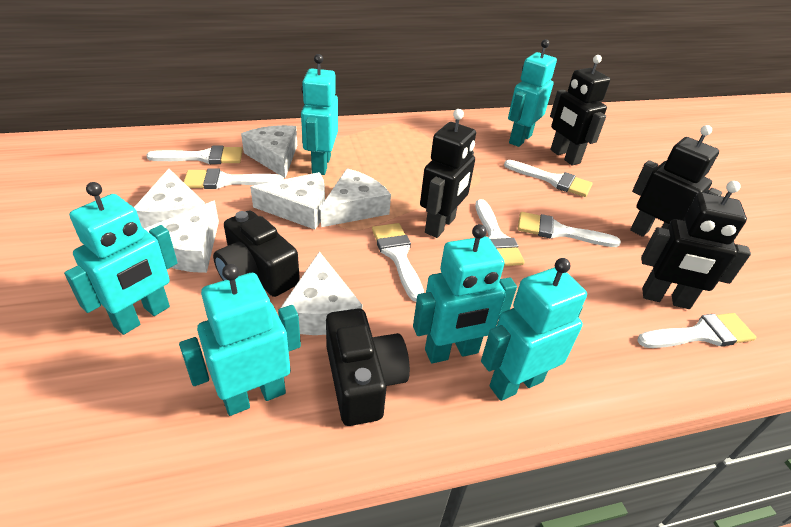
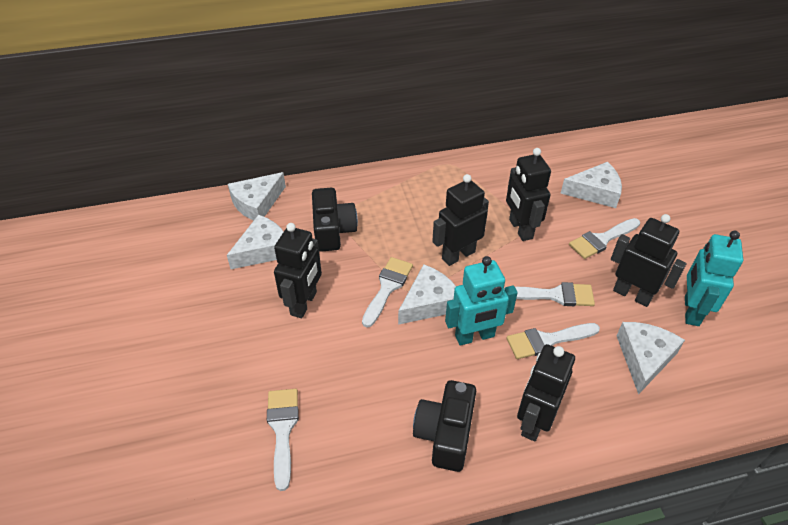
black robot: [420,109,476,238] [550,55,610,166] [630,125,722,237] [641,181,751,309] = 4 -> [274,223,322,318] [432,174,489,266] [506,148,551,241] [517,344,575,442] [611,214,686,307] = 5
turquoise robot: [64,182,178,335] [179,264,301,416] [301,54,338,175] [413,224,517,363] [481,258,587,401] [508,39,557,147] = 6 -> [445,256,518,346] [685,231,743,326] = 2
white brush: [146,146,243,164] [184,168,284,189] [372,223,424,302] [475,199,525,266] [504,160,593,197] [518,212,621,247] [637,313,756,348] = 7 -> [267,389,299,491] [362,257,413,328] [504,282,595,306] [507,323,600,359] [569,218,640,259] = 5
white cheese: [134,169,205,228] [144,201,219,273] [241,125,297,178] [250,172,325,230] [281,251,362,335] [321,168,391,227] = 6 -> [227,215,284,269] [228,172,286,221] [398,264,456,325] [561,162,622,208] [617,322,685,395] = 5

